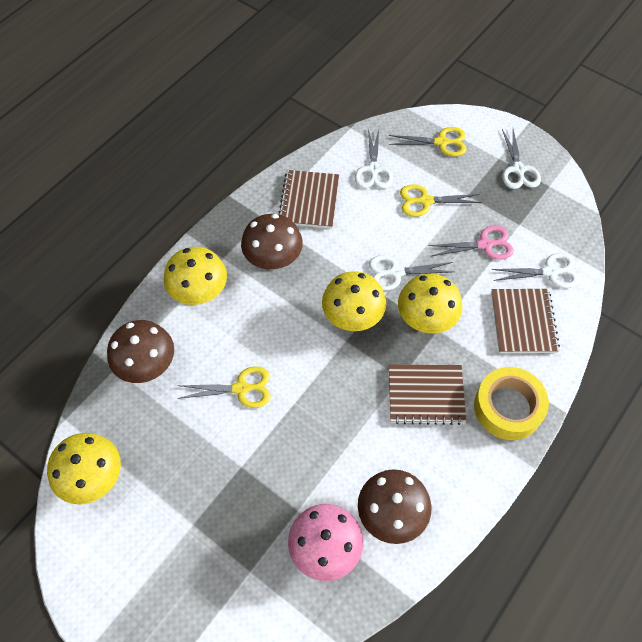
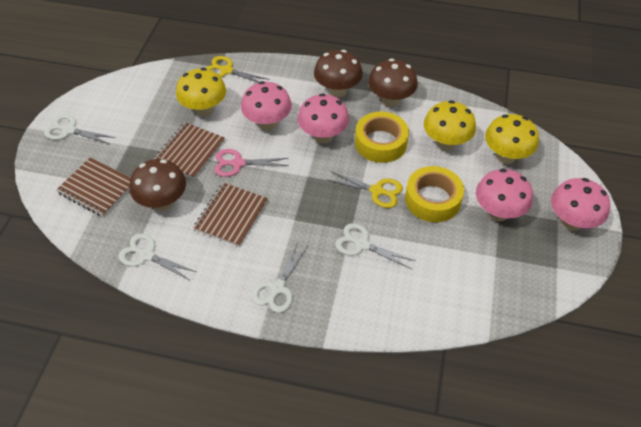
pink mushroom: [288,504,363,581] = 1 -> [241,81,292,131] [298,93,349,144] [476,169,533,221] [551,178,610,231] = 4
yellow mushroom: [47,433,121,504] [164,247,227,305] [322,271,386,331] [398,274,462,333] = 4 -> [176,68,226,117] [424,100,476,151] [485,114,539,164] = 3
yellow scissors: [178,366,271,408] [389,127,466,157] [400,184,482,217] = 3 -> [206,56,269,83] [327,171,403,208] = 2
yellow tape: [474,367,549,440] = 1 -> [355,111,409,163] [405,166,464,222] = 2

